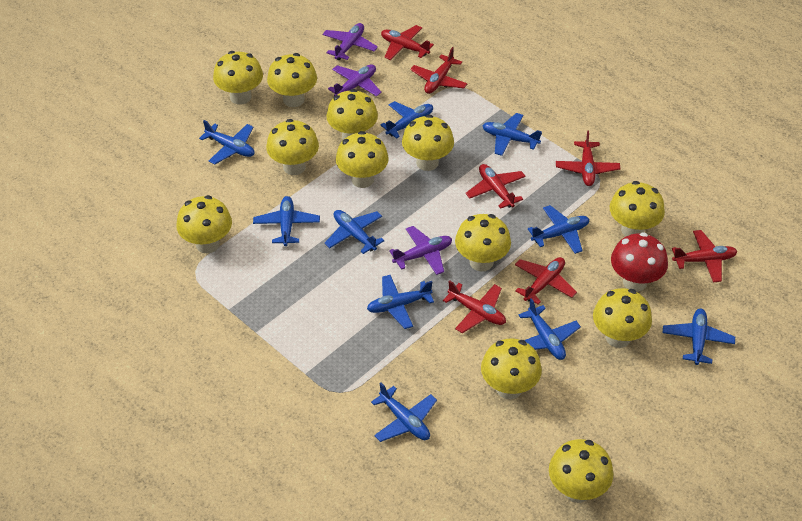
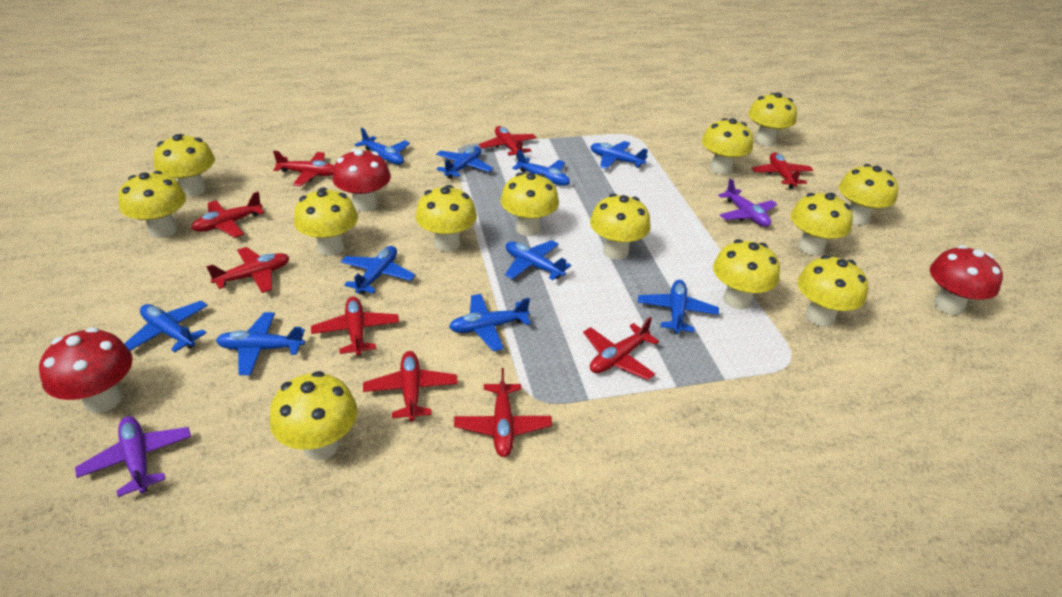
purple plane: [323,23,378,61] [328,64,382,97] [389,226,452,275] = 3 -> [75,416,191,497] [718,179,777,227] = 2
red mushroom: [611,232,668,292] = 1 -> [39,327,133,413] [333,149,391,212] [930,245,1003,315] = 3
red plane: [381,25,434,60] [410,47,468,94] [443,280,506,333] [465,164,526,209] [515,257,577,304] [556,131,620,186] [672,230,738,283] = 7 -> [191,192,265,238] [206,247,289,293] [273,151,334,186] [311,296,399,356] [363,351,458,421] [454,368,552,457] [479,126,537,159] [583,317,659,380] [752,153,813,189] = 9
yellow mushroom: [176,195,232,253] [213,51,263,105] [266,119,319,175] [267,53,317,107] [326,89,378,140] [336,131,389,188] [402,114,454,171] [455,214,511,272] [481,338,542,399] [549,439,614,503] [593,288,652,348] [610,181,665,236] = 12 -> [118,171,186,238] [153,134,215,197] [270,371,358,460] [294,187,358,256] [416,185,477,252] [500,173,559,236] [590,194,650,260] [702,118,753,175] [713,239,780,309] [748,93,797,146] [791,193,853,256] [798,255,868,327] [839,164,898,225] = 13

